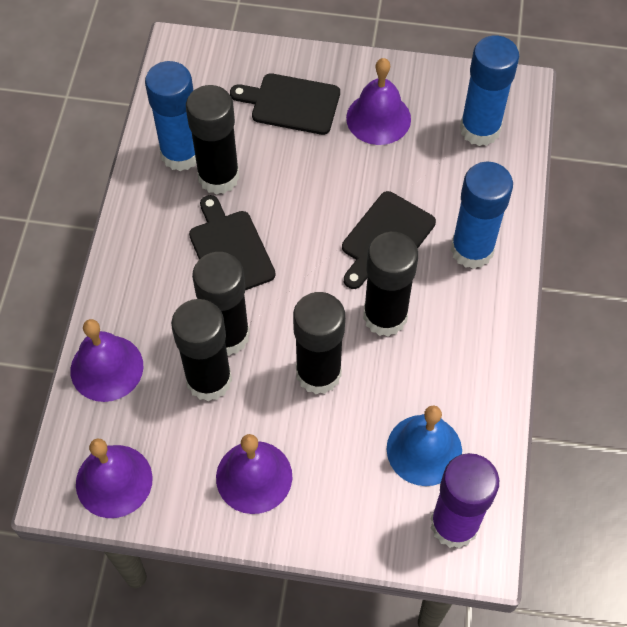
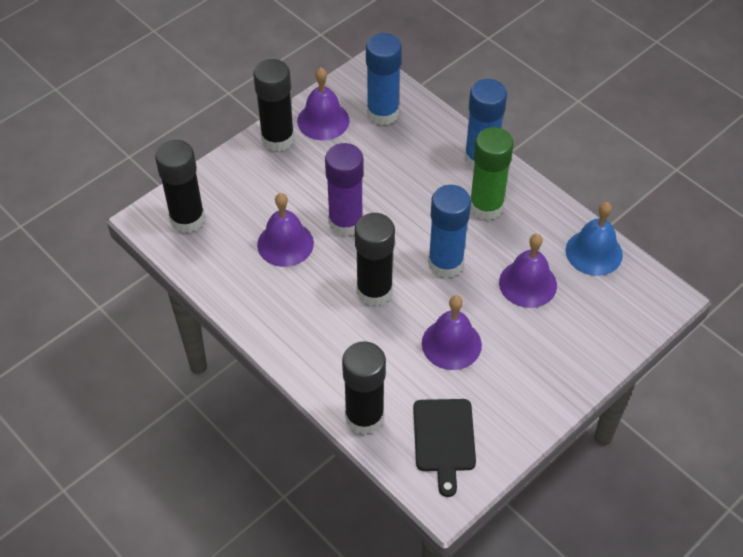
black cutting board: [189,195,276,290] [230,73,340,135] [342,191,436,289] = 3 -> [413,399,476,497] = 1
black glue stick: [171,299,232,401] [186,85,240,195] [192,252,250,356] [293,292,345,394] [363,232,418,336] = 5 -> [155,140,205,233] [253,59,294,151] [342,341,386,435] [355,213,395,306] = 4
green glue stick: none = 0 -> [470,127,514,220] = 1

